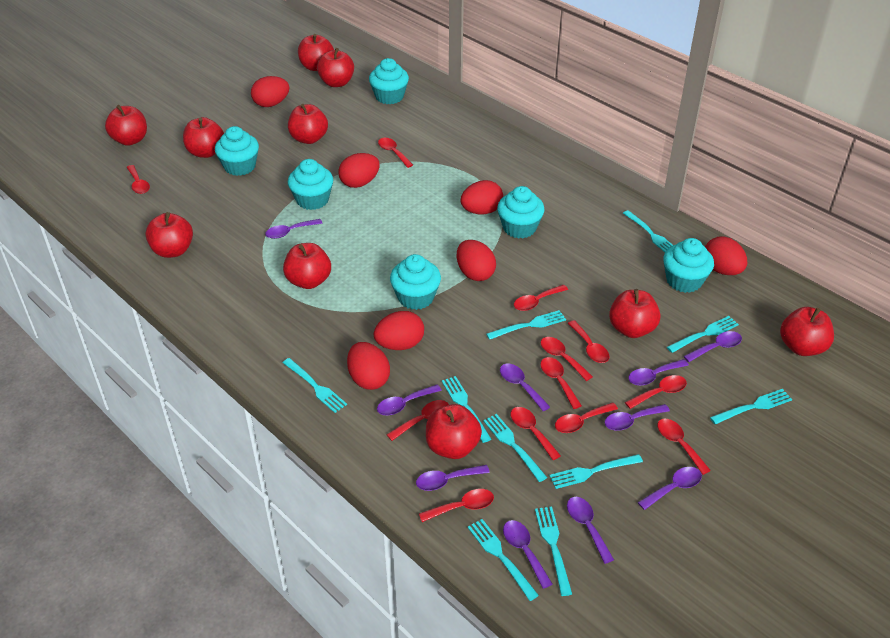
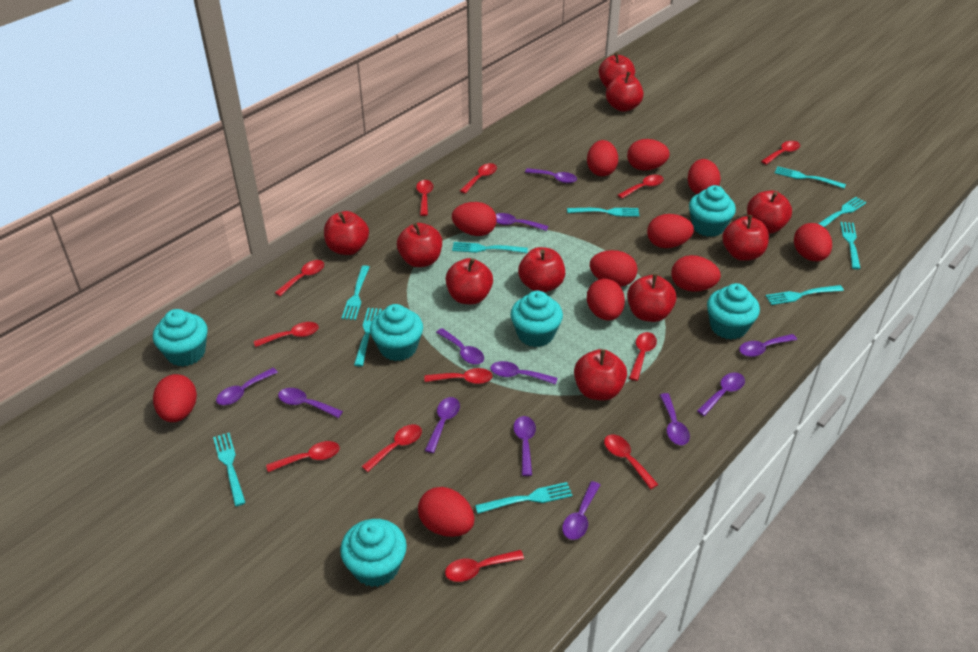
purple spoon: [265,219,323,239] [377,384,442,416] [416,465,490,491] [500,364,550,411] [503,520,552,589] [567,497,614,564] [605,404,670,431] [628,359,689,386] [638,467,702,510] [684,331,742,362] = 10 -> [216,368,278,405] [278,388,343,418] [425,397,460,453] [436,328,484,365] [491,361,558,385] [496,213,548,231] [513,416,536,476] [525,168,577,183] [562,481,600,540] [660,393,690,445] [697,372,745,416] [739,334,797,357] = 12
red egg: [251,76,289,107] [338,153,380,188] [347,342,390,390] [374,311,424,350] [457,240,496,281] [460,180,503,214] [705,237,747,275] = 7 -> [153,374,197,422] [418,487,475,537] [452,202,497,236] [587,140,618,176] [587,279,625,321] [590,250,637,287] [627,139,670,171] [647,214,694,248] [671,255,721,292] [688,159,721,194] [794,223,832,261] = 11

